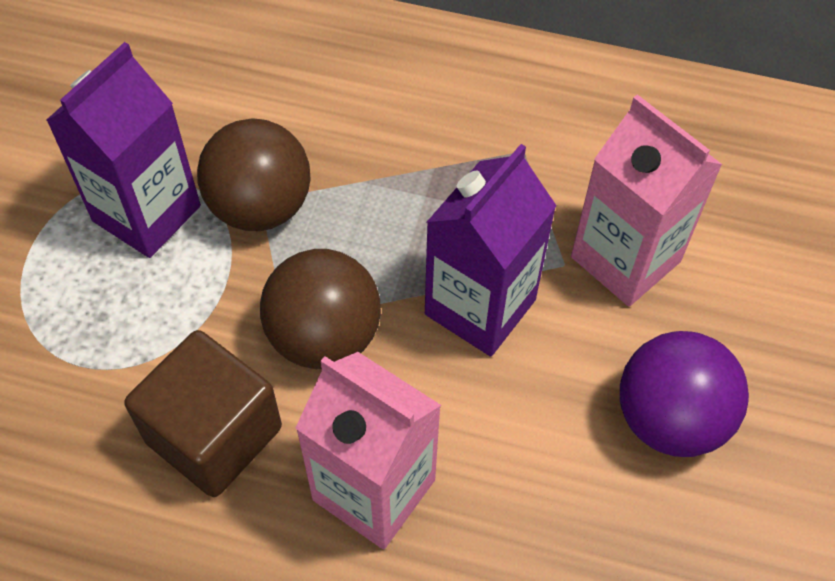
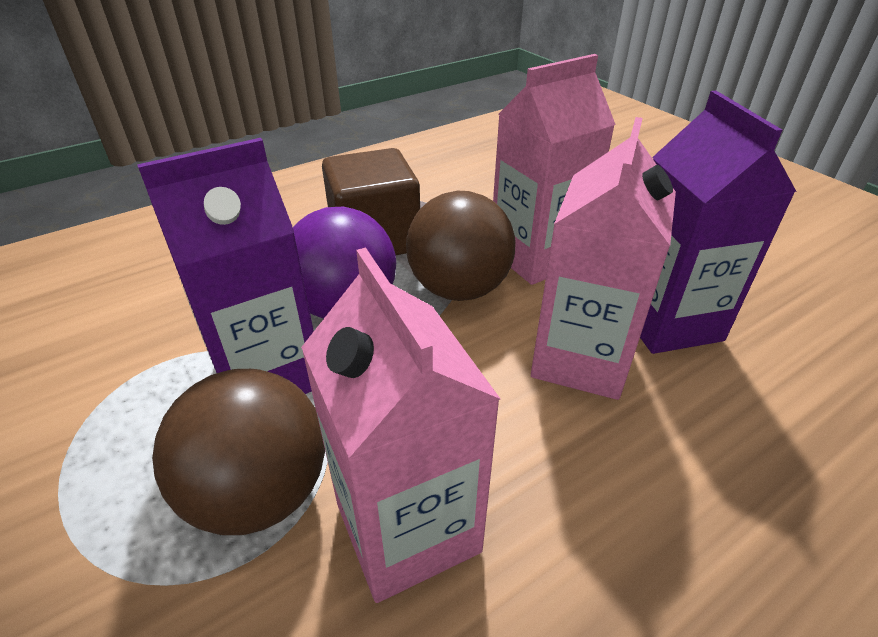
pink carton: [295,352,441,549] [571,95,723,307] = 2 -> [301,247,500,603] [493,54,616,285] [531,117,676,400] = 3

